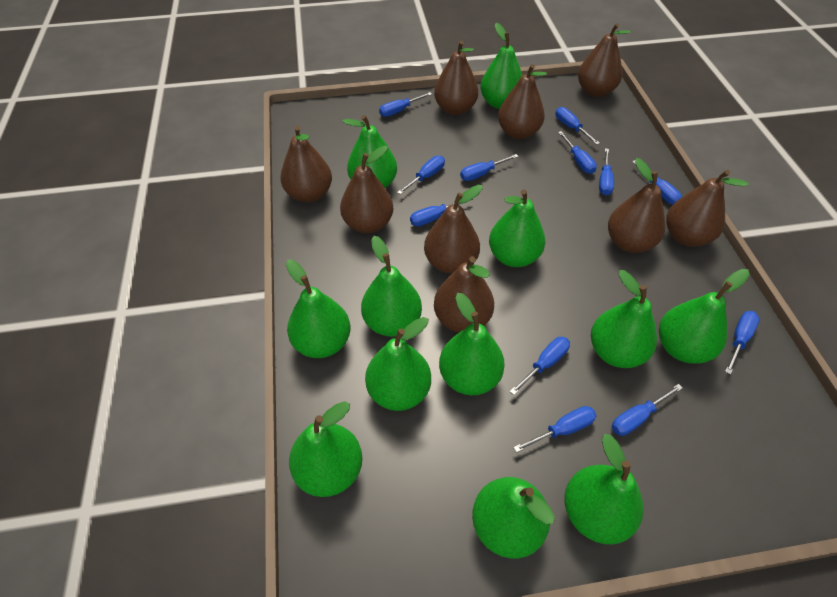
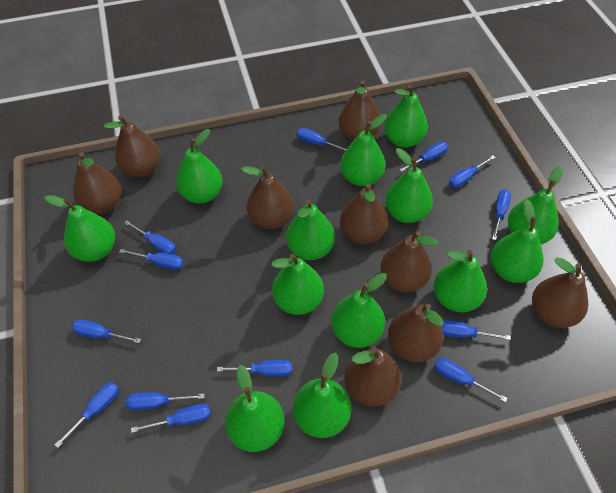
blue screwdriver: [379,92,432,117] [397,156,445,194] [410,199,473,226] [460,154,519,181] [510,337,570,395] [513,406,597,453] [556,107,600,145] [558,131,597,174] [599,149,614,196] [612,384,682,436] [632,160,682,204] [725,311,760,375] = 12 -> [55,382,119,448] [71,319,141,343] [119,249,184,270] [124,220,176,254] [126,392,204,410] [131,404,211,433] [217,360,292,376] [296,128,347,151] [399,142,448,172] [434,358,508,402] [441,320,511,340] [449,155,496,188] [492,189,511,240] = 13
green pear: [286,259,351,358] [289,401,363,497] [342,115,397,188] [361,236,422,336] [365,317,431,411] [439,293,505,395] [472,477,555,559] [480,23,522,109] [489,190,545,267] [564,434,644,545] [591,270,657,368] [659,269,750,364] = 12 -> [44,195,115,262] [176,129,223,204] [225,365,285,452] [271,254,324,315] [286,200,335,260] [293,353,351,438] [331,273,387,348] [340,114,387,186] [384,85,428,148] [385,148,433,223] [434,250,487,312] [491,199,544,283] [508,166,563,244] = 13

